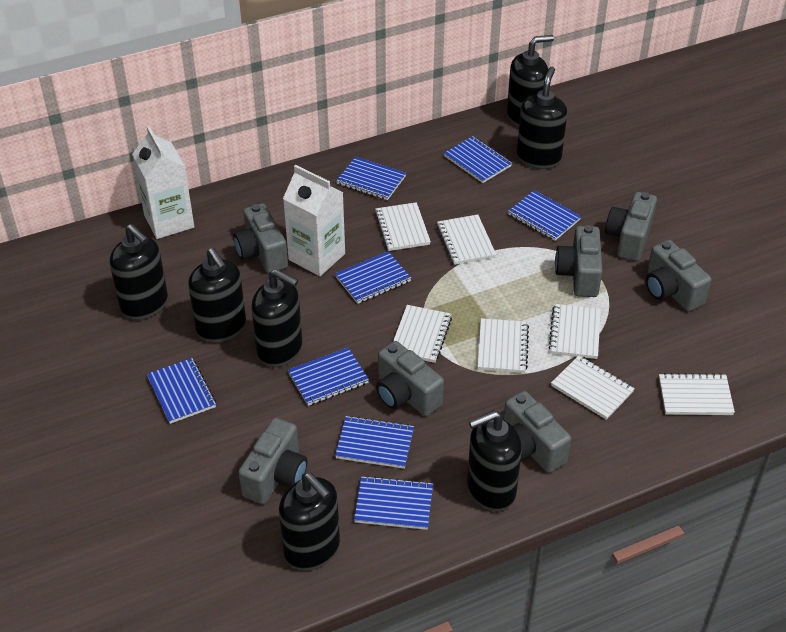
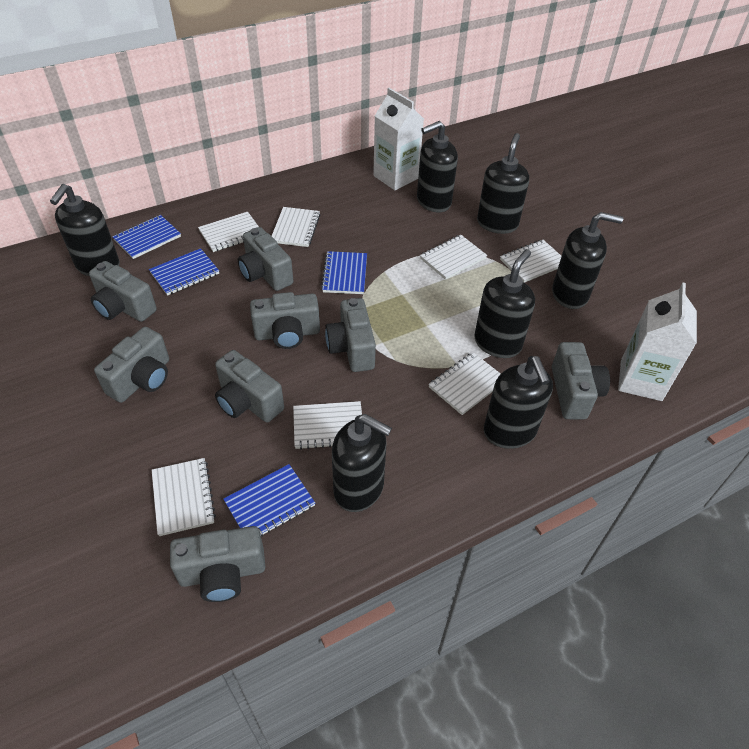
blue notebook: [147,358,216,424] [288,348,369,406] [335,252,411,304] [335,416,414,469] [336,157,406,200] [354,475,433,530] [444,136,512,183] [508,190,581,241] = 8 -> [112,215,181,259] [149,248,219,296] [223,464,315,537] [321,251,367,294] = 4
grey camera: [233,203,288,273] [238,418,308,504] [376,341,444,416] [503,391,571,473] [555,225,603,297] [605,192,657,261] [646,240,711,311] = 7 -> [89,261,157,322] [94,327,169,403] [170,526,265,602] [215,350,284,423] [238,227,293,291] [250,292,320,349] [325,298,376,372] [552,342,610,419] = 8

